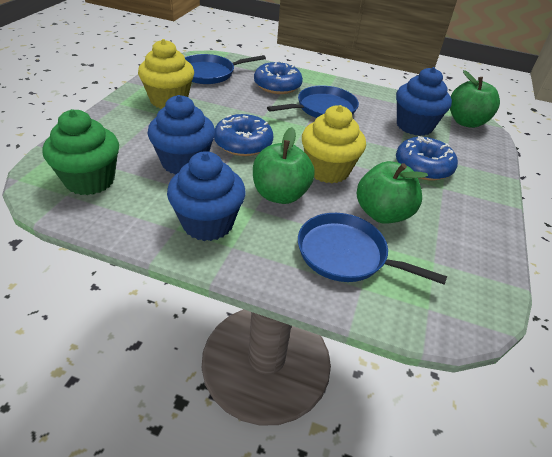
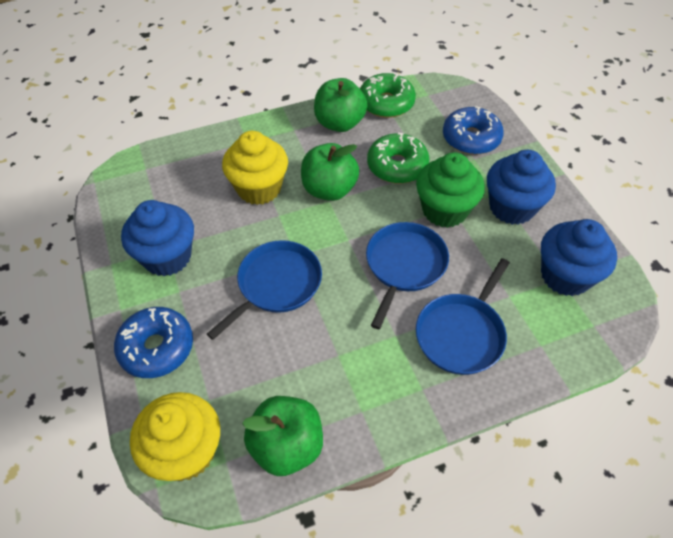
blue donut: [214,114,273,156] [254,61,303,94] [396,136,458,180] = 3 -> [114,307,193,378] [443,106,504,155] = 2
green donut: none = 0 -> [360,73,416,118] [367,133,430,184] = 2

